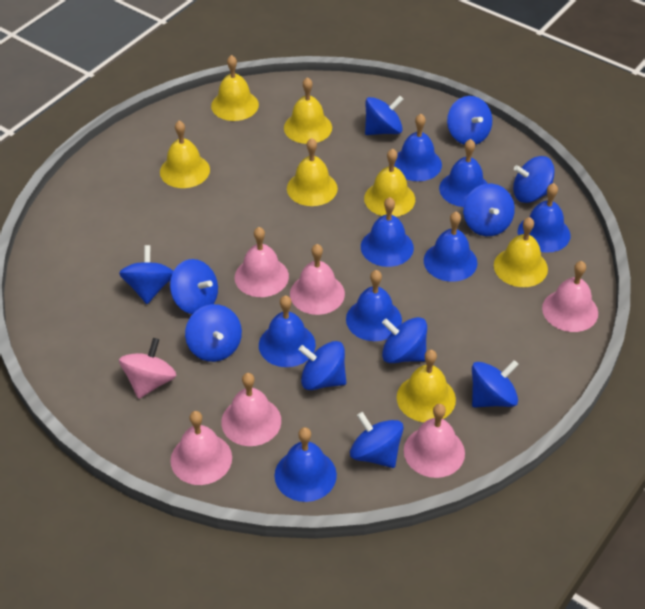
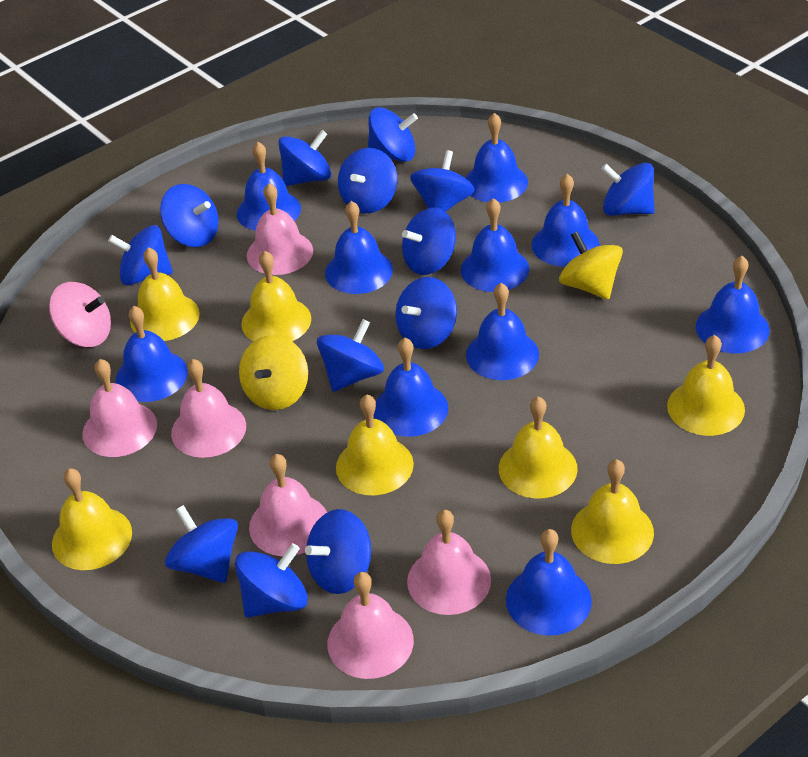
blue bell: [259,295,316,367] [274,427,337,502] [346,270,402,341] [361,197,414,267] [394,114,442,181] [424,212,477,282] [439,139,488,207] [518,183,570,253] = 8 -> [116,306,188,402] [237,142,301,231] [325,201,393,294] [374,338,448,437] [461,198,529,292] [465,113,528,203] [466,283,539,380] [506,529,592,636] [532,174,600,267] [696,256,770,353] = 10
blue spinning top: [119,245,173,304] [170,259,218,314] [185,304,242,362] [298,341,346,390] [350,412,404,468] [365,96,404,135] [382,317,427,363] [447,96,492,145] [463,184,515,236] [472,360,519,408] [513,156,555,203] = 11 -> [108,225,173,285] [160,184,219,247] [165,505,238,583] [235,543,308,618] [278,130,331,186] [305,509,371,594] [317,319,384,392] [338,148,398,213] [368,107,418,162] [395,277,457,349] [402,208,456,275] [410,150,475,212] [601,163,655,216] = 13
yellow spinning top: none = 0 -> [239,335,308,410] [559,231,623,300] = 2

